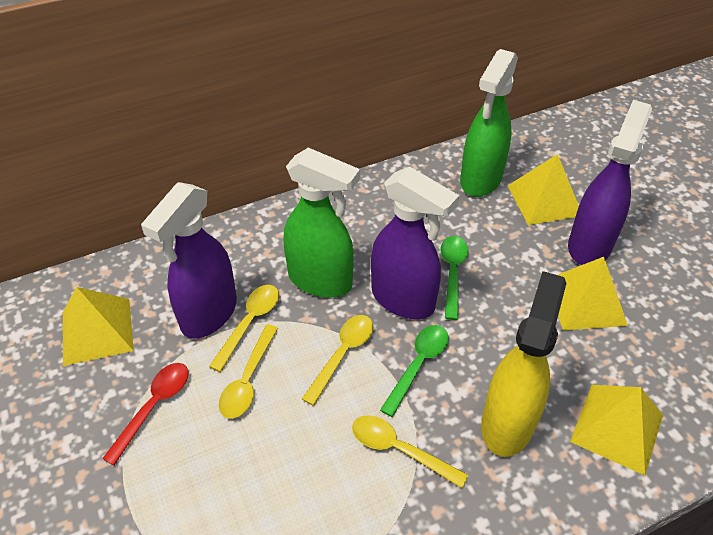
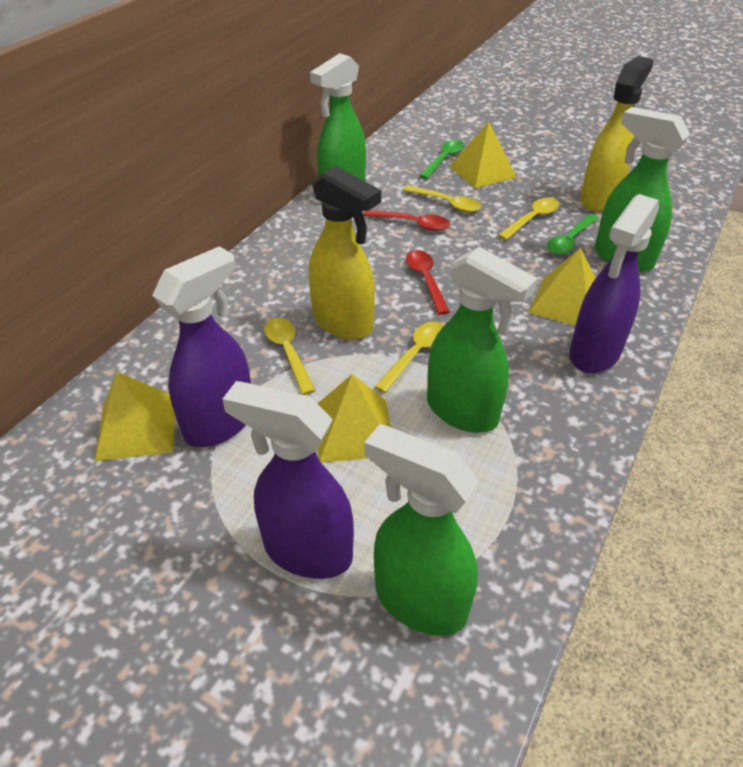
green spray bottle: [284,148,360,298] [460,49,518,197] = 2 -> [310,53,366,181] [364,424,479,636] [427,247,538,433] [595,107,690,272] = 4
red spoon: [102,363,188,465] = 1 -> [363,210,450,231] [406,250,450,315] = 2
yellow spray bottle: [481,271,566,457] = 1 -> [309,166,381,340] [580,56,653,212] = 2

